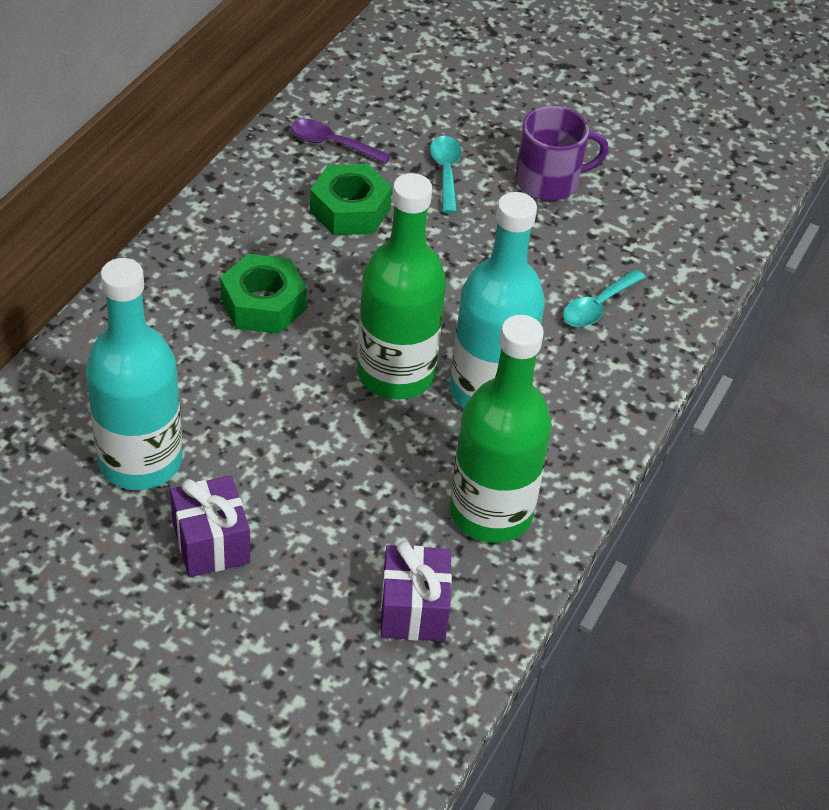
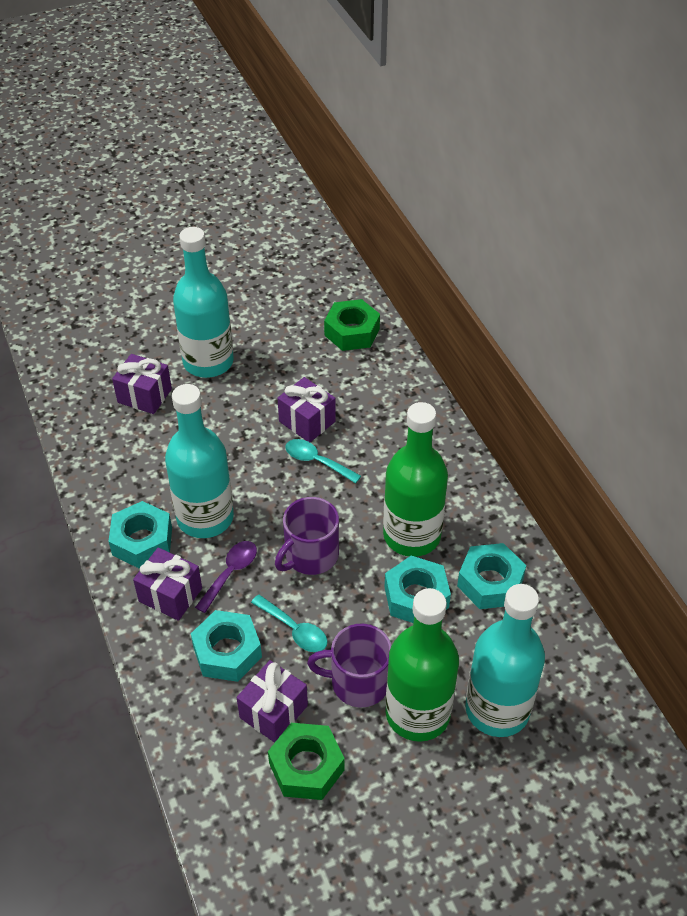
purple gift: [170,475,250,577] [380,541,452,641] = 2 -> [112,354,172,414] [133,547,202,621] [237,660,308,743] [277,377,336,442] = 4
purple mug: [515,106,608,201] = 1 -> [275,497,339,575] [307,624,392,707] = 2
turquoise bottle: [86,258,182,490] [450,192,545,408] = 2 -> [165,384,234,538] [173,227,234,378] [465,584,545,737] = 3
turquoise nut: none = 0 -> [108,501,172,569] [191,610,262,682] [385,556,451,623] [457,543,526,609] = 4

